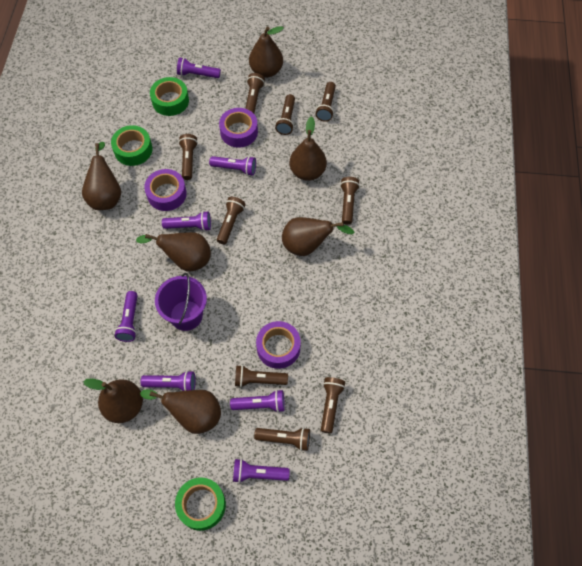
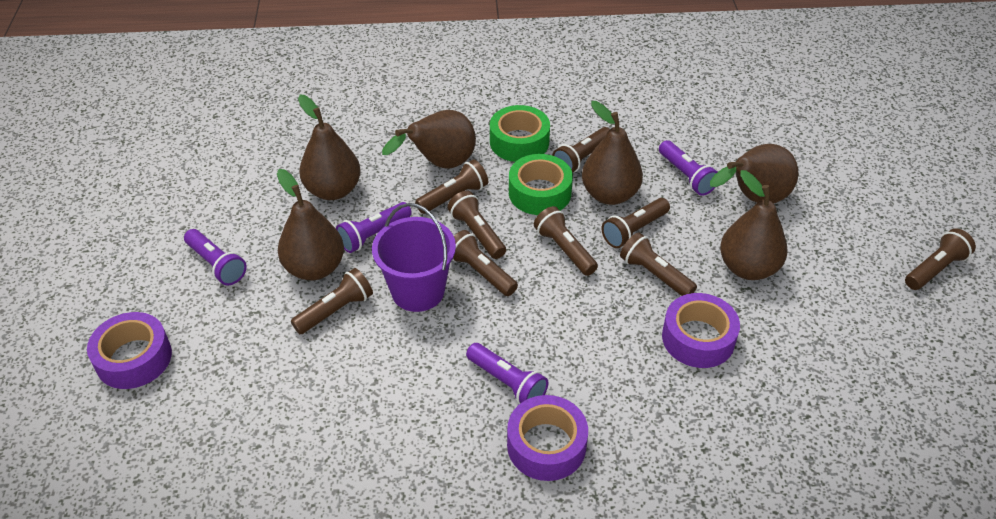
brown pear: [82,142,121,210] [83,378,143,423] [136,232,211,271] [140,389,221,434] [249,26,284,78] [282,217,355,256] [289,116,327,181] = 7 -> [277,169,344,280] [298,95,361,200] [382,110,476,169] [582,101,643,205] [710,144,799,203] [720,170,788,280] = 6
green tape: [111,125,153,166] [150,77,189,116] [175,478,226,531] = 3 -> [490,105,550,162] [509,154,573,215] = 2
purple flashlight: [115,291,138,342] [141,371,196,391] [162,211,211,231] [177,57,221,78] [209,156,256,176] [230,390,285,413] [233,459,290,483] = 7 -> [184,229,247,285] [336,202,412,253] [466,343,548,404] [659,140,717,196] = 4

